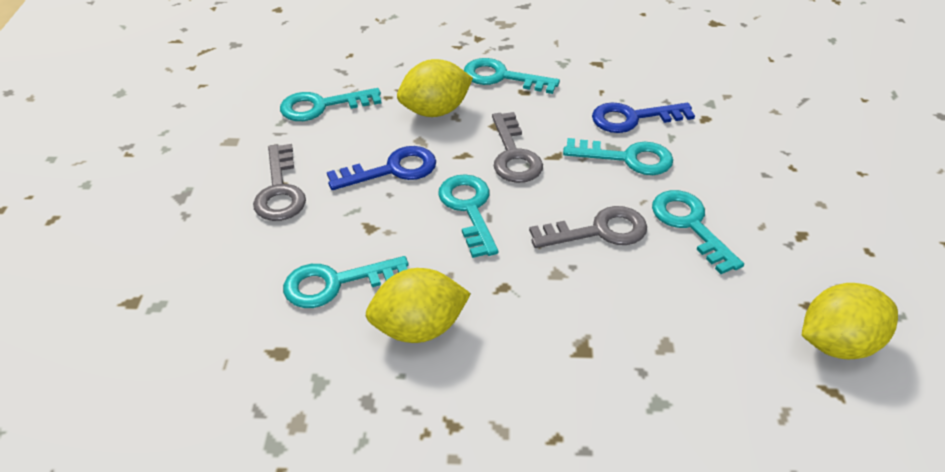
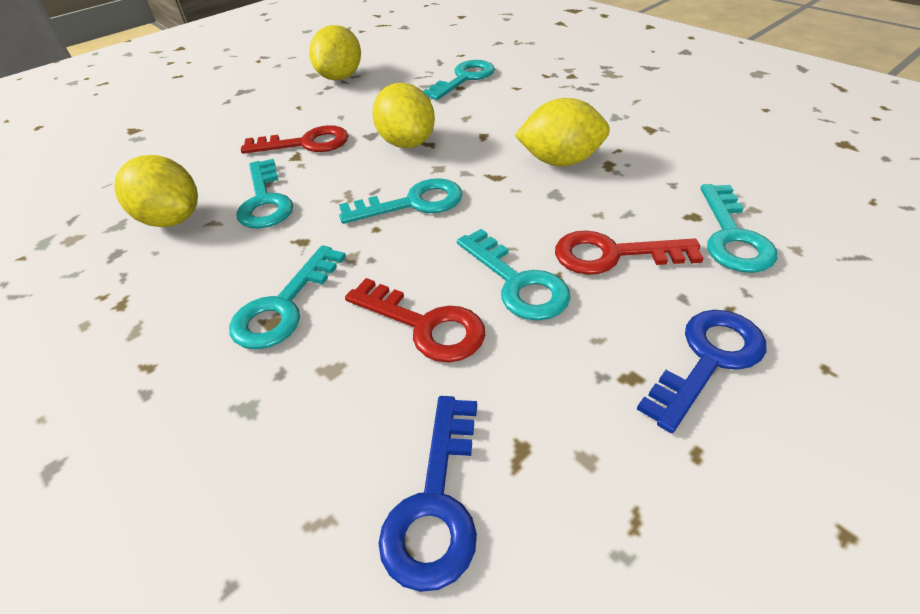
grey key: [253,144,306,221] [492,112,543,183] [529,206,647,248] = 3 -> none = 0
red key: none = 0 -> [241,125,349,154] [345,278,485,363] [555,230,704,275] = 3
yellow lemon: [366,268,471,343] [397,59,473,117] [801,283,898,359] = 3 -> [114,155,198,227] [309,25,361,80] [372,83,435,148] [515,98,610,166] = 4

